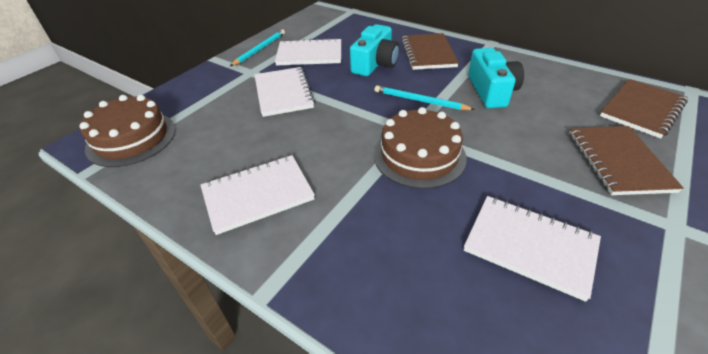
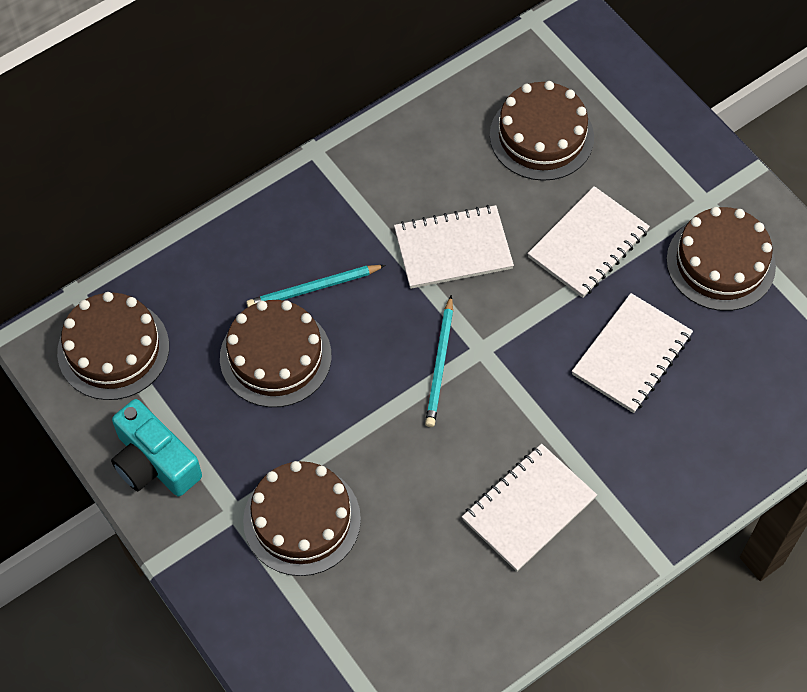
brown cake: [80,95,176,167] [374,107,467,189] = 2 -> [57,292,169,400] [220,300,331,407] [243,461,361,576] [490,81,594,181] [667,207,776,311] = 5
brown notebook: [401,33,459,70] [569,126,684,195] [600,79,688,139] = 3 -> none = 0
turquoise camera: [350,24,400,76] [468,48,524,108] = 2 -> [111,399,202,496] = 1

